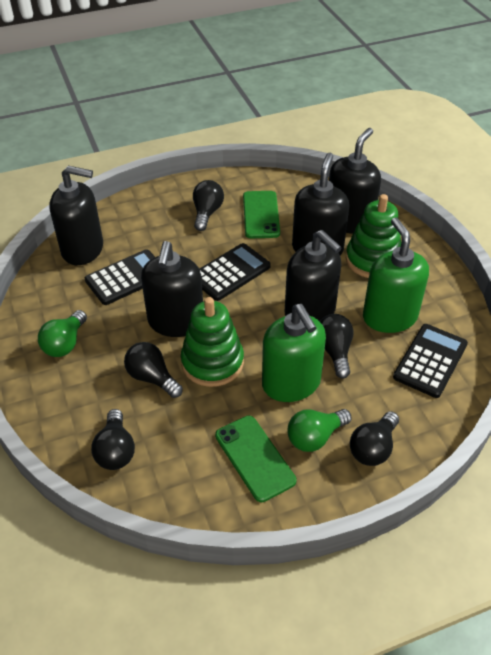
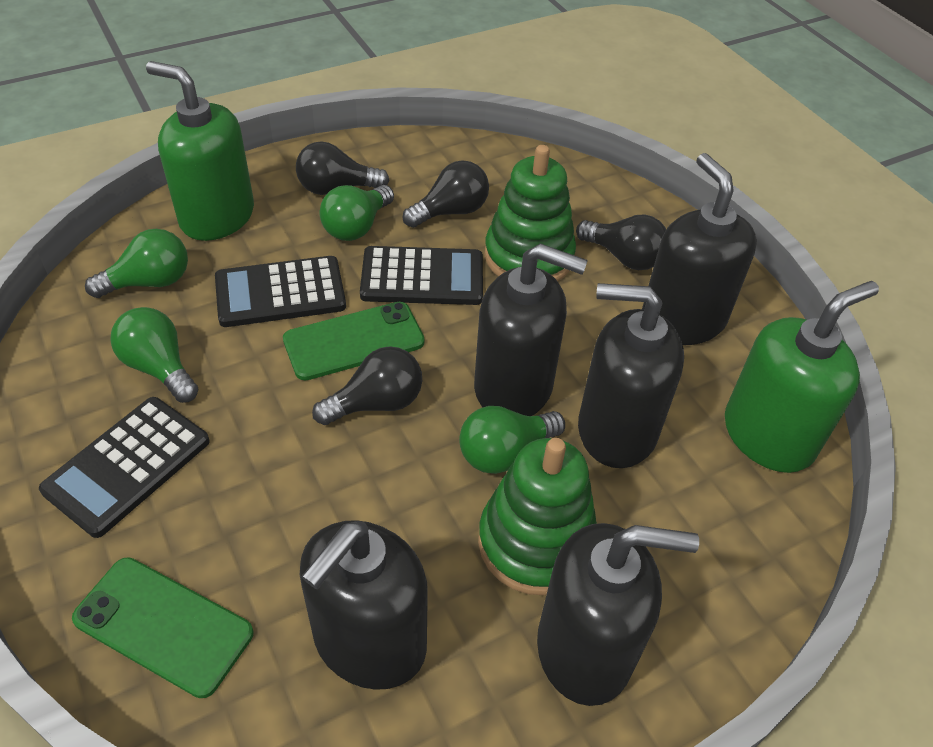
black light bulb: [91,409,135,470] [124,342,183,398] [193,180,224,231] [319,314,354,379] [350,411,399,466] = 5 -> [296,141,390,195] [312,346,422,425] [403,160,489,228] [576,215,666,270] = 4
green light bulb: [38,310,87,357] [287,409,352,452] = 2 -> [85,229,188,298] [111,307,199,403] [320,185,394,241] [459,406,565,474] = 4

